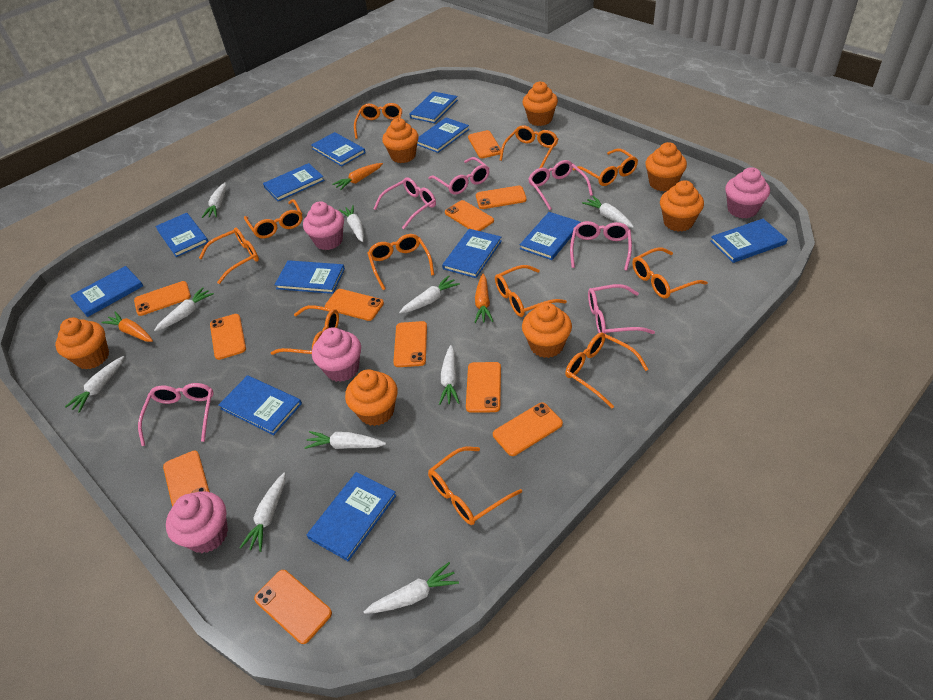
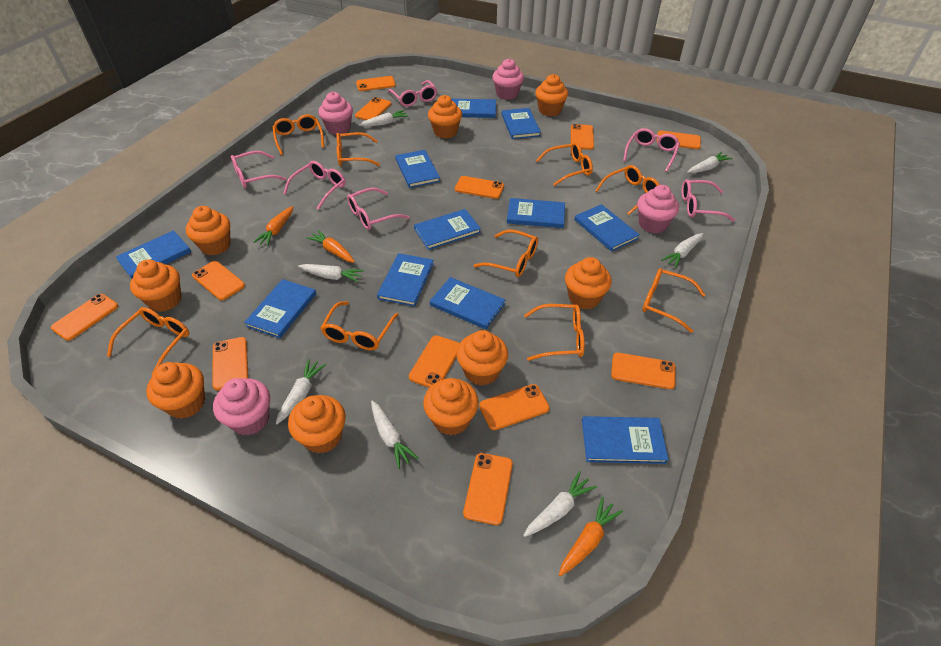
blue book: [70,266,143,317] [155,213,209,257] [218,375,302,435] [263,163,324,201] [275,260,345,294] [307,472,396,561] [311,132,366,166] [409,91,458,123] [417,117,469,153] [442,229,502,278] [520,212,581,260] [710,219,788,263] = 12 -> [116,230,191,279] [244,279,316,339] [377,253,434,307] [395,150,440,188] [414,209,481,250] [430,277,505,329] [452,99,496,118] [502,108,541,139] [507,198,565,228] [574,204,640,252] [582,416,668,464] = 11
orange cupcake: [55,318,109,369] [345,369,398,426] [382,118,419,163] [522,303,572,358] [523,81,558,126] [645,142,687,191] [660,180,704,232] = 7 -> [130,259,182,312] [146,362,205,419] [186,206,231,256] [288,395,346,454] [423,378,479,435] [428,95,462,138] [456,330,508,386] [535,74,568,116] [565,257,612,309] = 9
orange glasses: [199,228,259,284] [244,199,303,238] [271,305,339,355] [354,103,402,139] [367,234,434,290] [428,447,522,525] [495,265,567,317] [500,125,558,168] [565,333,649,408] [573,148,638,186] [632,247,708,299] = 11 -> [107,307,189,375] [273,114,324,155] [321,301,399,350] [336,132,380,166] [474,229,538,277] [524,304,585,361] [536,142,593,186] [595,165,660,215] [642,268,705,333] = 9
orange phone: [134,281,191,316] [163,451,210,507] [210,314,246,360] [254,570,332,644] [325,289,384,321] [393,321,427,367] [445,200,494,231] [466,362,501,413] [468,130,501,158] [476,186,527,209] [493,402,563,456] = 11 -> [51,294,118,341] [192,261,245,300] [213,337,248,391] [355,97,391,120] [356,76,396,91] [409,335,460,388] [455,176,504,199] [463,453,513,525] [479,384,550,430] [571,124,594,150] [611,353,676,389] [657,130,701,149] = 12
white carrot: [65,356,124,413] [154,287,214,331] [202,182,226,218] [240,473,285,552] [304,431,386,449] [339,205,364,242] [364,562,459,614] [399,276,460,314] [439,345,459,405] [582,196,634,228] = 10 -> [276,359,326,424] [298,264,364,282] [359,110,409,127] [371,401,418,469] [523,471,597,537] [661,233,703,268] [687,152,732,173] = 7

